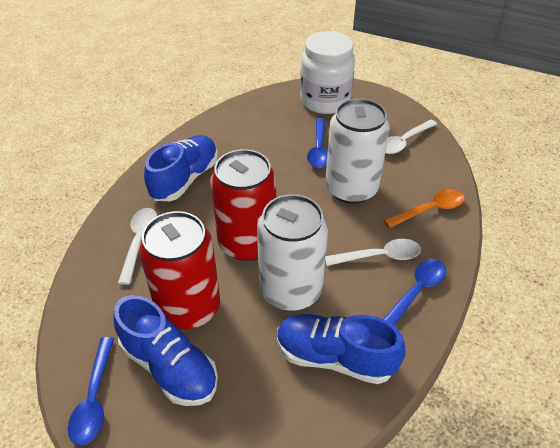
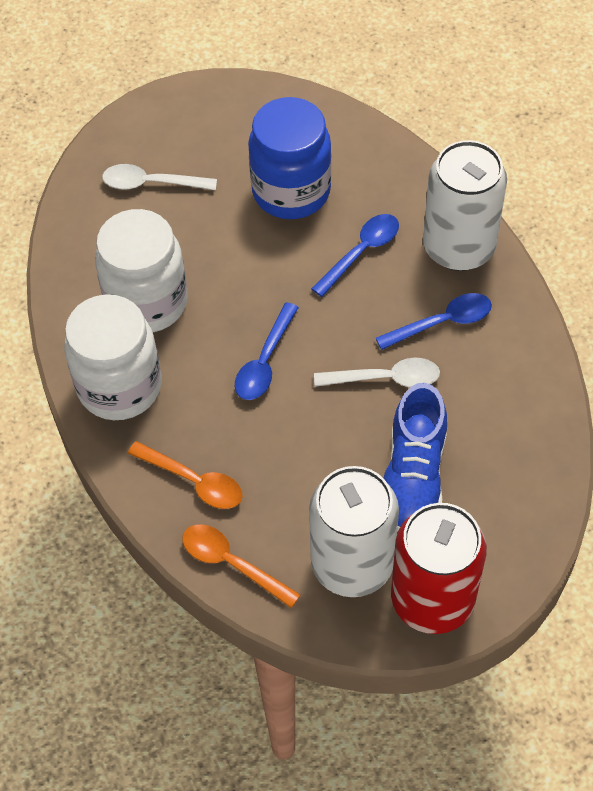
blue jar: none = 0 -> [248,97,332,219] = 1
blue shoe: [113,295,218,406] [144,135,218,201] [277,314,406,384] = 3 -> [384,383,447,531] = 1
orange spoon: [384,189,465,228] = 1 -> [128,441,243,509] [182,524,300,608] = 2
red can: [139,211,220,330] [210,149,276,261] = 2 -> [391,503,487,634] = 1
white jar: [300,31,355,114] = 1 -> [64,294,162,420] [95,209,188,332] = 2
white spoon: [118,208,157,285] [325,239,421,266] [385,120,437,154] = 3 -> [102,164,217,190] [314,358,440,387] = 2

